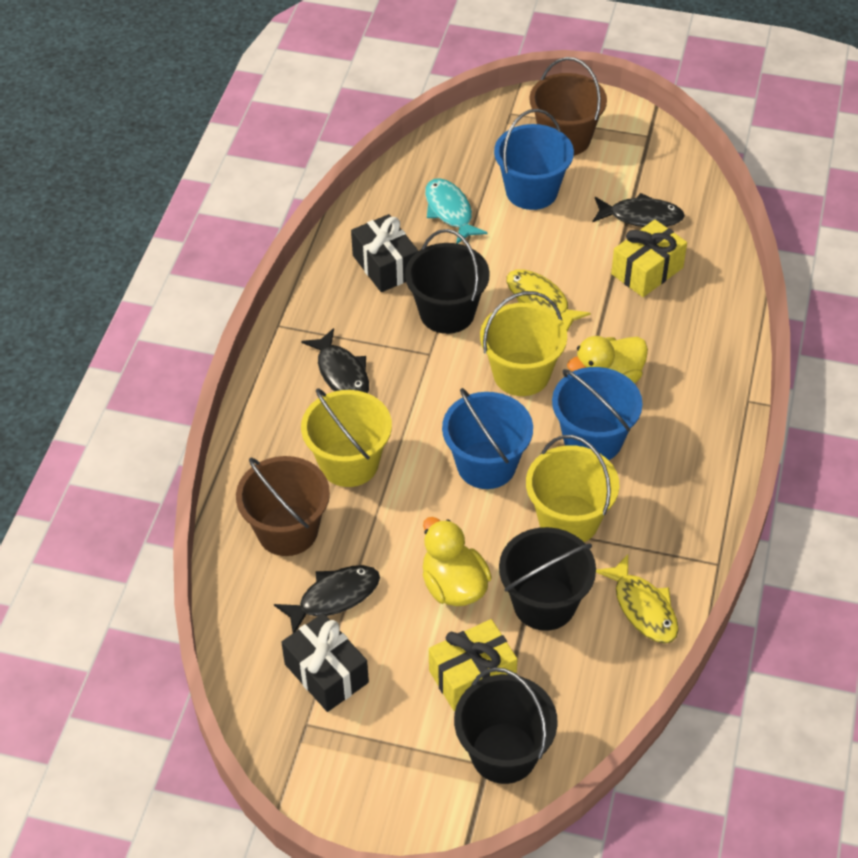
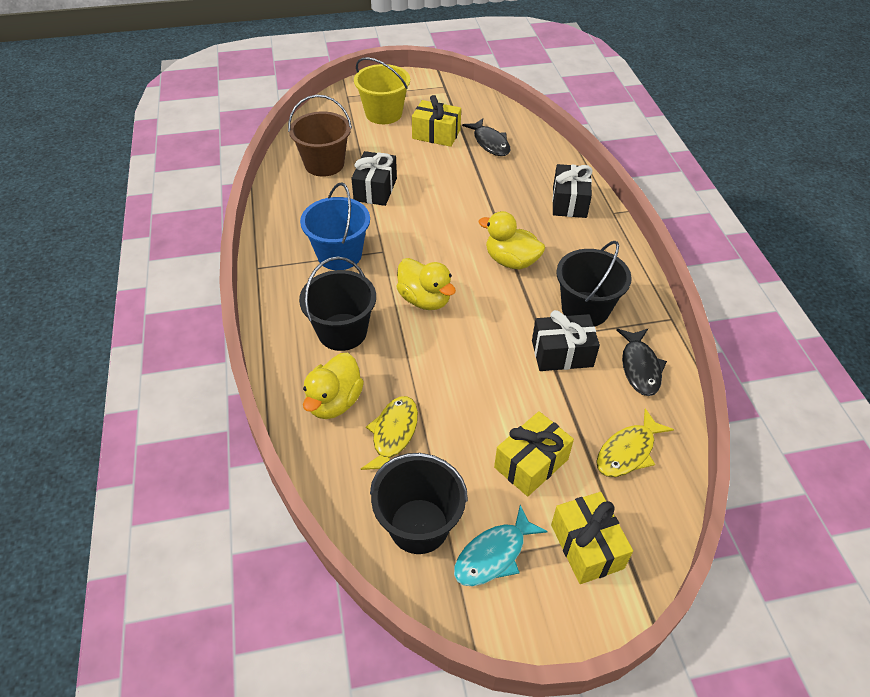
black fish: [274,565,380,633] [301,328,369,393] [592,193,685,227] = 3 -> [462,118,510,156] [616,329,667,396] = 2
black gift: [281,613,369,712] [351,214,418,292] = 2 -> [351,151,397,206] [532,310,600,371] [552,164,593,218] = 3
blue bucket: [442,388,533,489] [494,109,574,210] [552,367,643,460] = 3 -> [300,182,370,270] = 1
brown bucket: [236,456,330,556] [529,57,607,156] = 2 -> [288,95,352,177] = 1
yellow bucket: [301,388,392,487] [480,291,567,396] [526,435,620,542] = 3 -> [354,57,410,124] = 1
yellow duck: [423,517,492,606] [567,336,648,384] = 2 -> [303,353,364,419] [396,258,456,310] [478,211,545,269] = 3
yellow gift: [429,619,518,711] [611,219,687,297] = 2 -> [412,95,461,147] [494,411,574,496] [551,492,633,584] = 3

